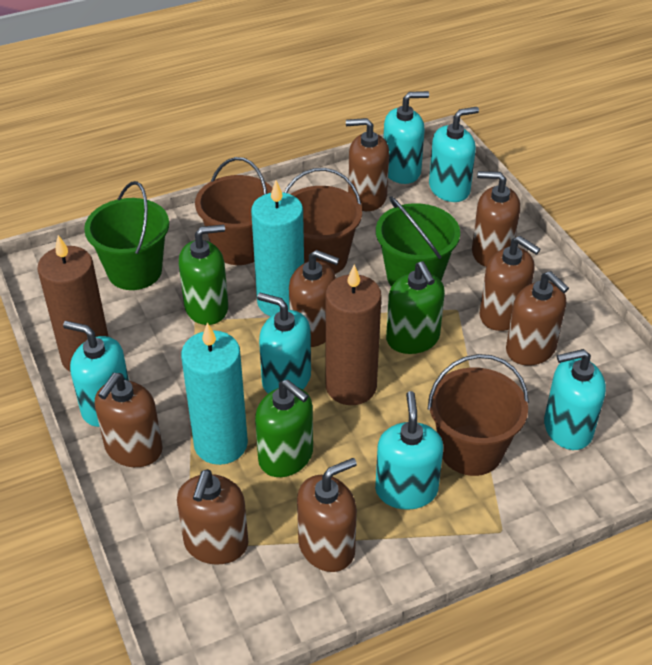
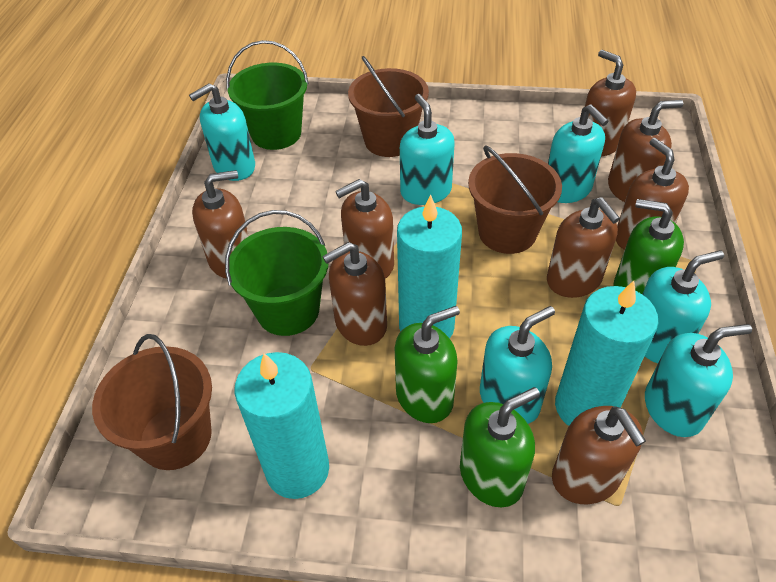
brown candle: [37,235,109,372] [326,265,381,405] = 2 -> none = 0
turquoise candle: [181,322,248,465] [251,180,304,316] = 2 -> [234,352,329,499] [397,194,462,338] [555,281,658,426] = 3

